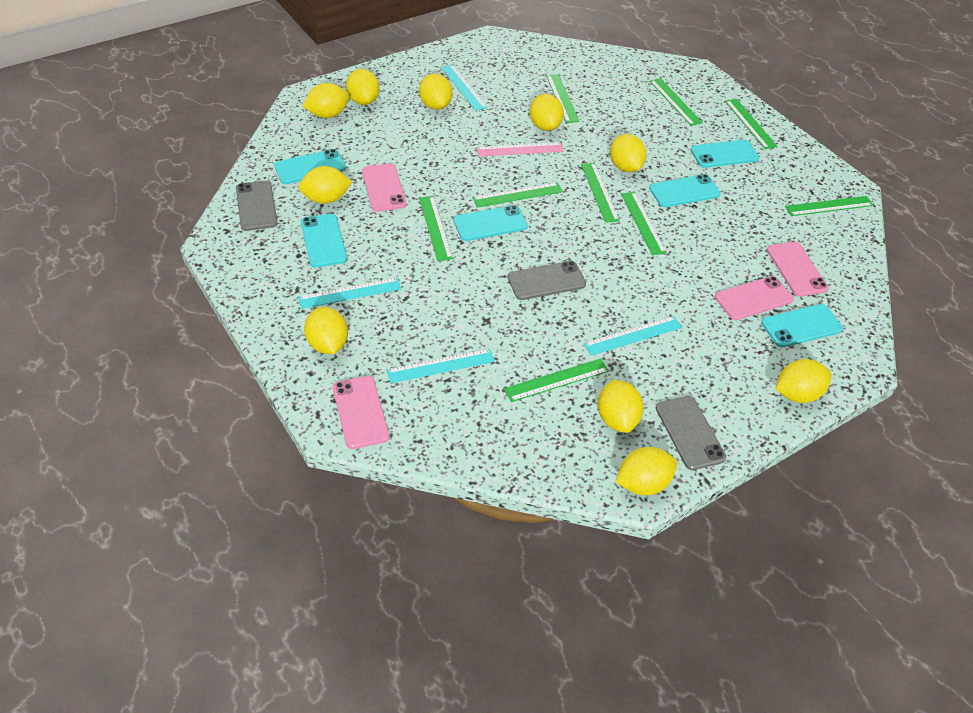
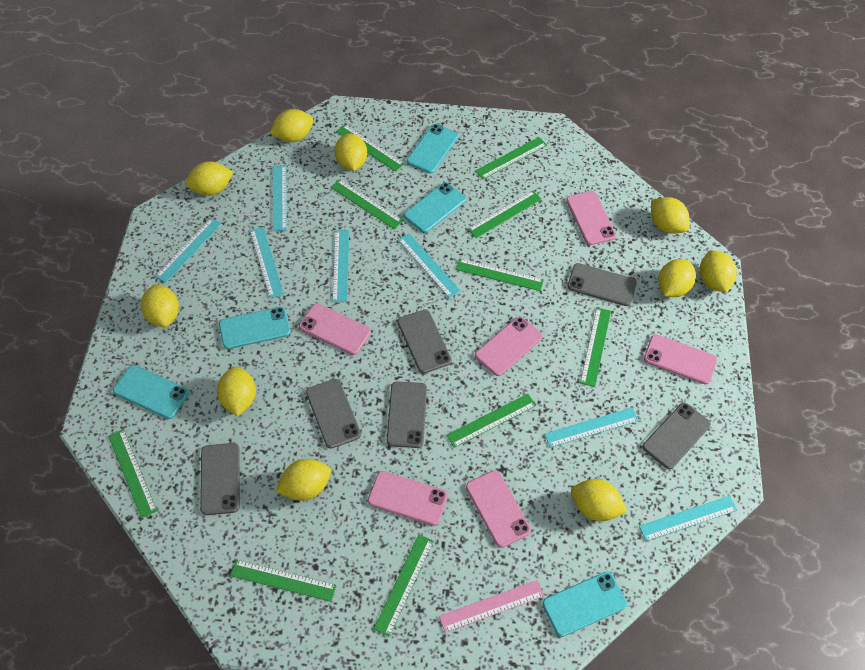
green ruler: [419,196,453,261] [473,182,563,208] [504,359,609,402] [546,74,579,123] [581,163,620,223] [621,192,667,255] [650,78,703,126] [725,99,777,149] [785,196,873,216] = 9 -> [108,429,157,518] [230,559,337,602] [331,179,403,229] [336,124,404,172] [374,534,434,637] [446,394,536,448] [456,258,544,291] [468,191,542,238] [475,137,547,179] [580,308,611,387] = 10
grey phone: [236,181,278,231] [508,261,586,300] [656,396,726,470] = 3 -> [200,443,240,515] [306,379,361,449] [387,382,427,448] [398,310,452,374] [567,263,637,306] [642,403,711,469] = 6
pink phone: [333,376,389,449] [362,163,407,212] [715,276,794,320] [767,242,829,297] = 4 -> [299,303,371,355] [368,471,448,526] [466,470,531,548] [475,316,542,376] [566,191,616,245] [644,334,717,385] = 6
turquoise phone: [274,149,346,184] [301,214,347,268] [453,205,528,241] [649,174,721,207] [691,140,759,168] [761,304,843,347] = 6 -> [113,365,189,419] [219,307,291,349] [404,182,466,233] [407,124,458,173] [542,572,627,637] = 5
turquoise ruler: [298,278,401,309] [386,348,495,383] [441,64,488,111] [583,316,682,356] = 4 -> [155,218,222,283] [250,227,284,298] [273,165,287,231] [332,230,349,302] [398,233,461,298] [544,408,639,448] [639,496,737,541] = 7

